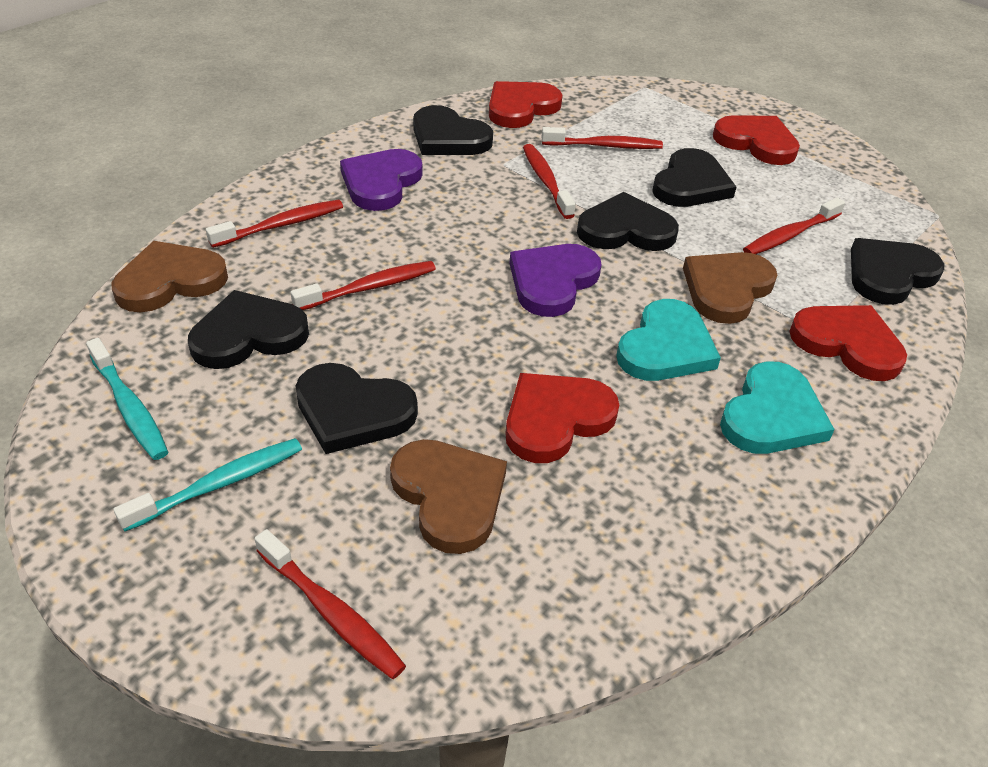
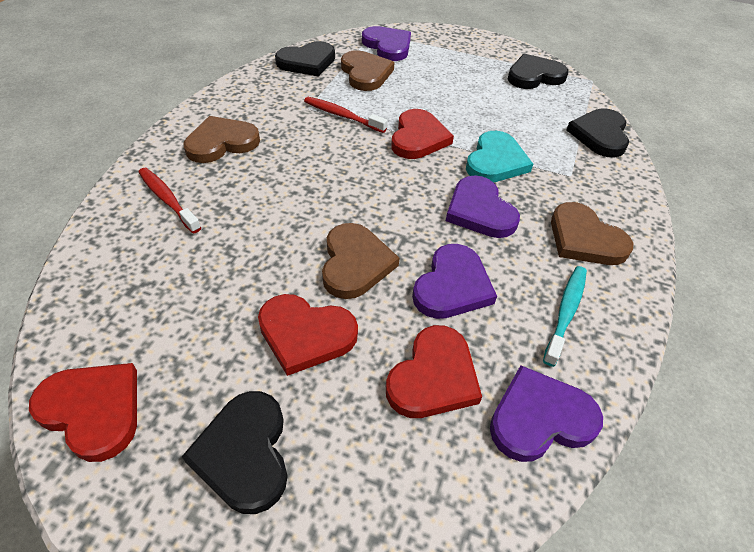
black heart: [188,290,309,369] [296,363,418,454] [413,105,493,155] [577,192,679,251] [652,148,736,207] [851,238,944,305] = 6 -> [182,391,288,514] [275,41,335,77] [508,54,568,89] [566,108,629,158] = 4
brown heart: [111,241,228,312] [390,439,507,554] [683,252,777,324] = 3 -> [183,116,260,163] [322,223,399,299] [341,50,395,91] [551,202,633,265] = 4
purple heart: [340,149,423,211] [509,244,602,317] = 2 -> [362,26,411,61] [412,244,497,319] [446,175,520,238] [490,365,603,462] = 4
red toothbrush: [206,200,343,248] [255,529,406,679] [291,261,436,310] [523,144,576,219] [542,127,663,149] [743,197,845,254] = 6 -> [138,168,201,233] [304,97,388,133] = 2
turquoise heart: [616,299,721,381] [720,361,835,454] = 2 -> [466,131,533,182] = 1
turquoise toothbrush: [86,338,168,460] [114,438,302,532] = 2 -> [543,266,587,367] = 1

